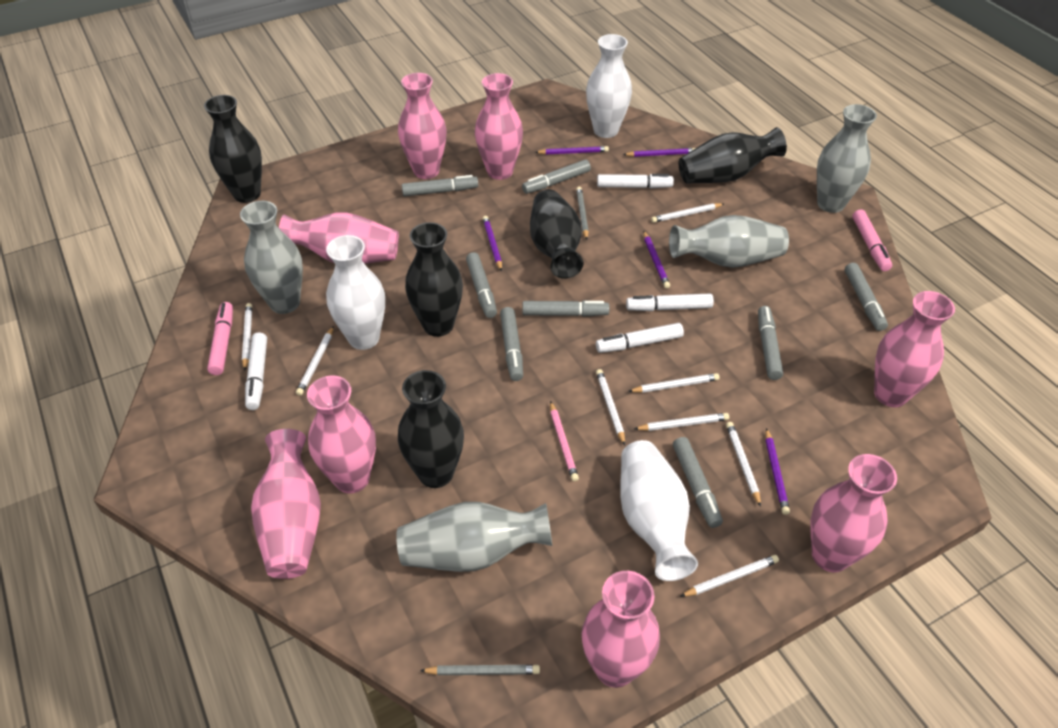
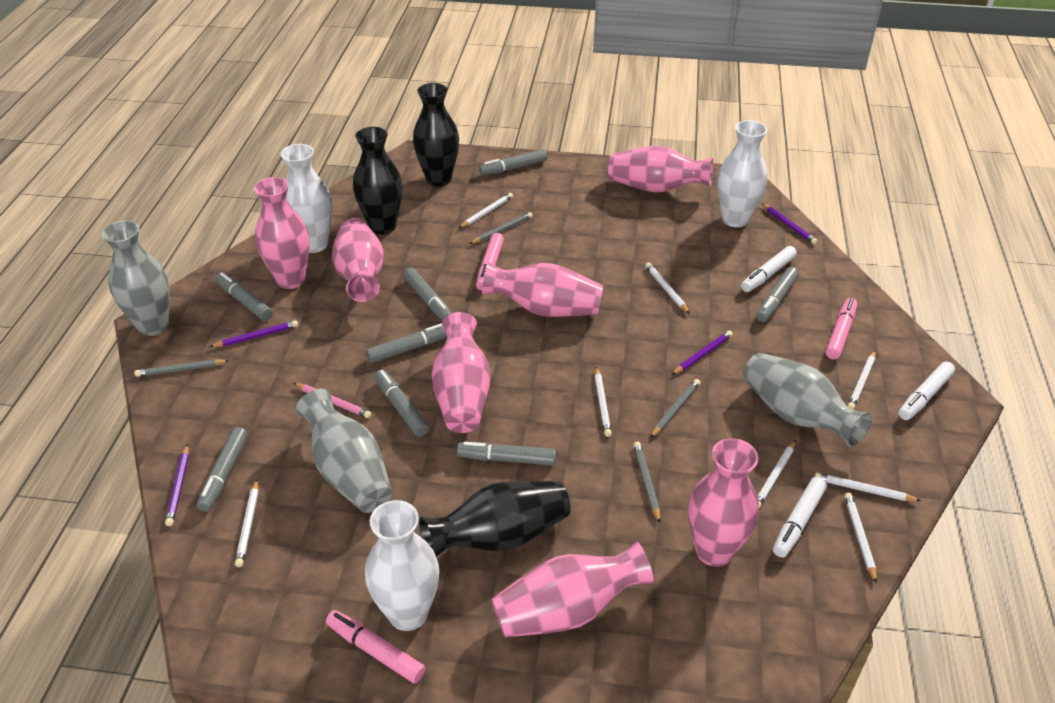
black vase: [204,95,262,203] [398,370,464,488] [405,222,463,337] [530,189,583,279] [679,127,787,184] = 5 -> [353,127,403,234] [413,83,459,186] [419,481,571,557] = 3
grey pencil: [420,665,540,675] [576,187,589,240] = 2 -> [134,359,229,377] [469,212,533,244] [634,442,660,523] [650,379,700,438] = 4
grey vase: [240,201,303,314] [396,502,552,572] [669,215,789,268] [817,104,877,213] = 4 -> [102,220,170,336] [296,389,392,513] [743,353,872,447] = 3
pink marker: [207,302,233,375] [852,209,892,271] = 2 -> [326,610,426,684] [476,233,504,291] [826,298,857,360] = 3
pink vase: [251,429,321,579] [279,212,399,264] [307,376,376,494] [398,73,446,179] [475,73,523,180] [582,571,660,688] [811,454,897,572] [874,291,955,407] = 8 -> [254,177,310,289] [332,218,384,302] [432,312,491,433] [482,262,603,317] [491,541,654,638] [608,146,713,193] [688,438,759,567] = 7
purple pencil: [483,216,502,271] [535,146,609,155] [623,148,695,157] [644,231,670,288] [765,428,790,515] = 5 -> [165,444,189,526] [210,320,298,347] [672,331,733,375] [762,203,818,244] = 4
white marker: [245,333,267,410] [596,323,684,353] [597,174,674,189] [626,293,714,311] = 4 -> [741,246,797,292] [773,477,827,558] [898,362,955,420] = 3

